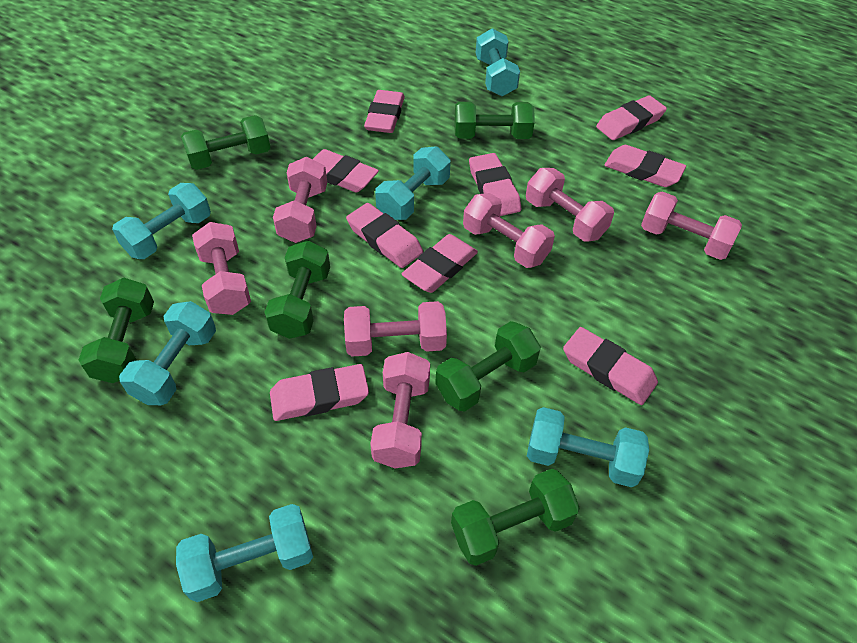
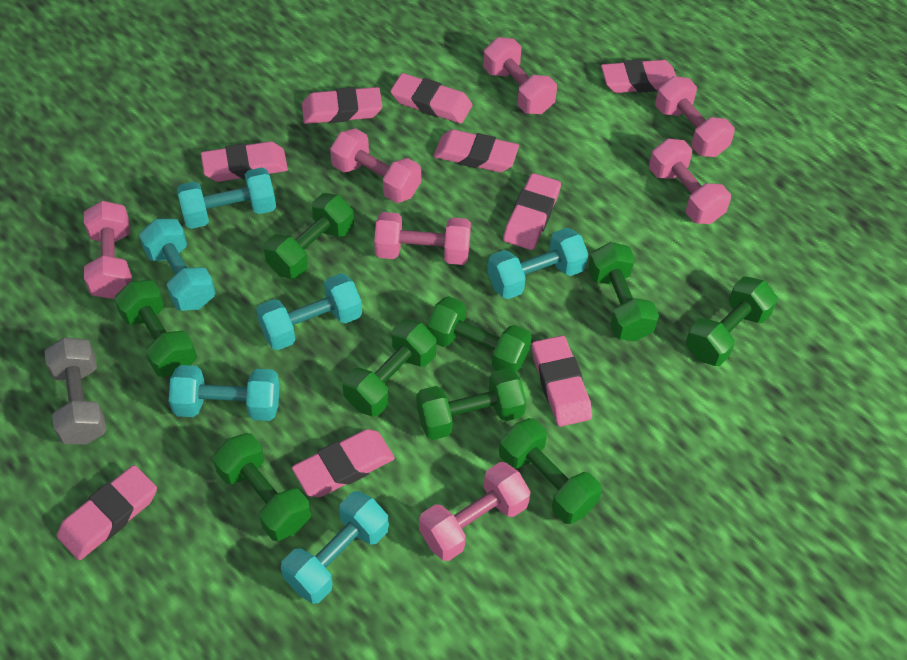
green dumbbell: [79,278,154,383] [181,115,271,170] [264,240,330,339] [435,321,541,411] [451,469,580,566] [455,102,535,139] = 6 -> [114,280,197,377] [213,433,311,541] [264,193,354,279] [342,319,437,417] [417,368,526,440] [427,296,532,373] [499,418,602,524] [588,242,659,341] [686,276,777,366] = 9
grey dumbbell: none = 0 -> [44,337,106,445] = 1

